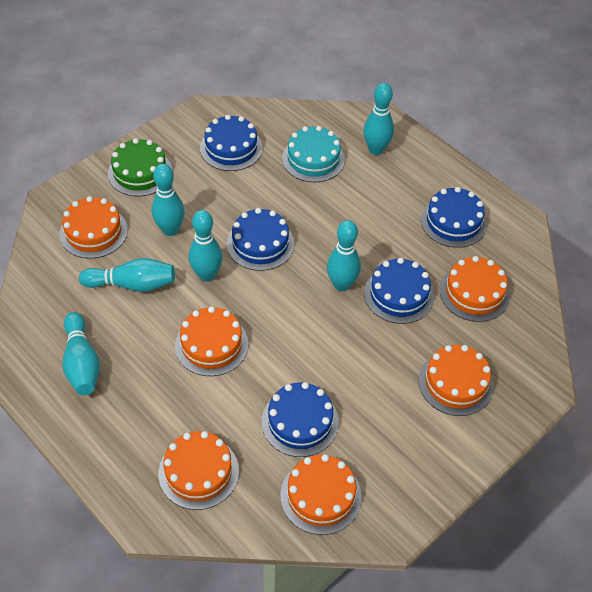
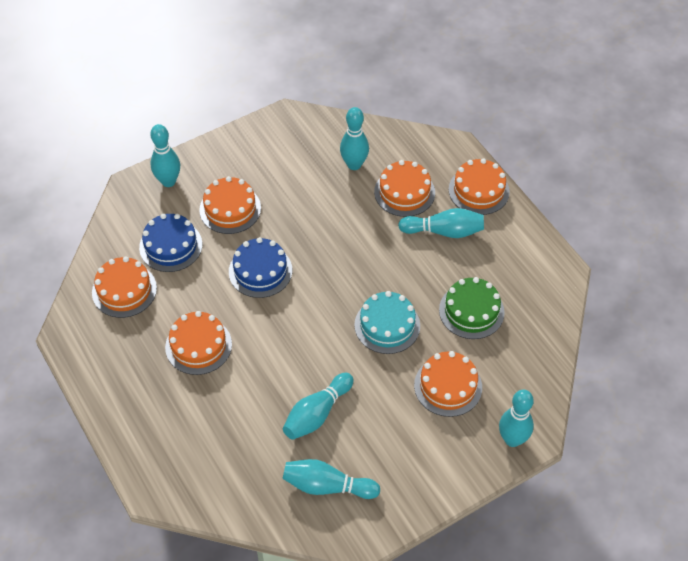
blue cake: [200,115,263,171] [227,208,294,271] [262,382,339,457] [364,258,434,324] [421,187,487,248] = 5 -> [139,214,202,272] [229,237,292,298] = 2

